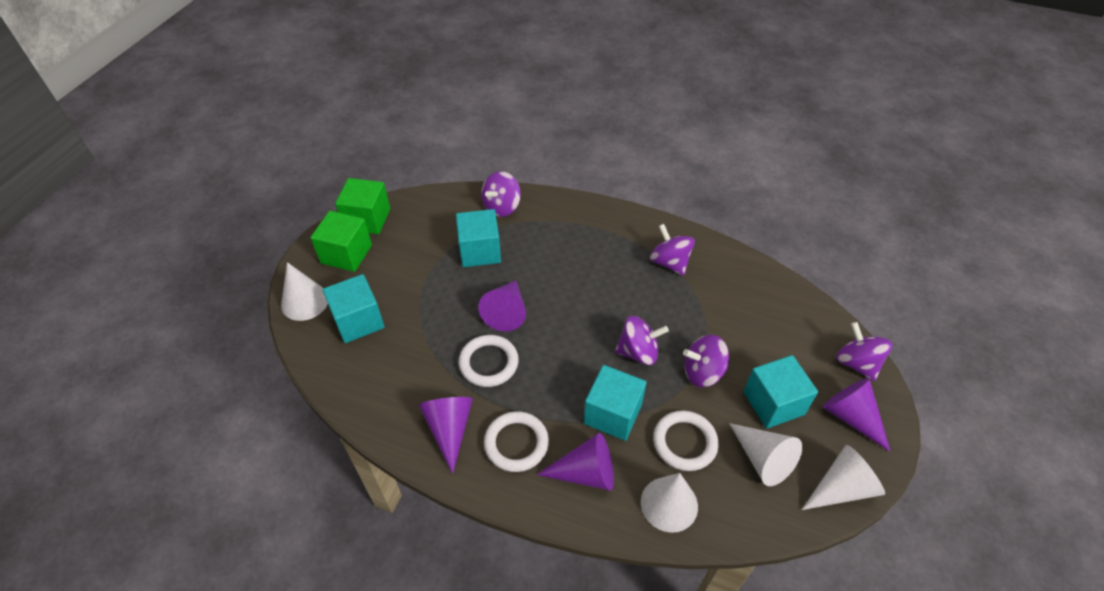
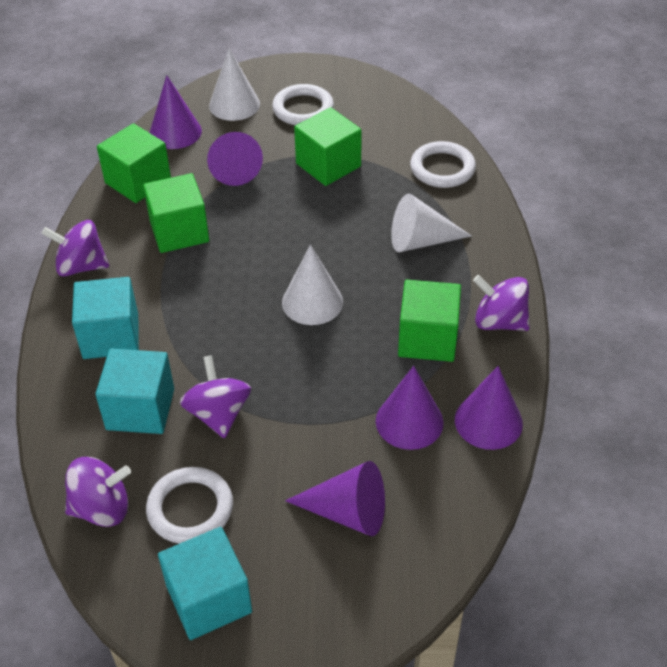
green cube: [311,211,372,272] [335,178,390,234] = 2 -> [97,123,171,203] [143,173,209,253] [294,107,362,186] [398,280,461,362] = 4
purple cone: [419,397,473,474] [478,280,526,332] [536,433,614,491] [823,378,891,452] = 4 -> [150,75,202,149] [207,132,263,186] [285,461,385,536] [376,366,444,450] [455,366,523,450] = 5
purple spinning top: [481,171,521,217] [615,316,669,365] [650,224,695,276] [683,335,729,387] [836,322,892,381] = 5 -> [41,220,109,277] [65,457,131,527] [180,355,251,439] [473,275,530,331] = 4
turquoise cube: [323,274,385,343] [456,209,501,267] [584,365,647,441] [743,355,818,429] = 4 -> [72,277,139,359] [95,349,174,434] [158,527,252,640] = 3
white cone: [281,262,328,321] [641,473,698,533] [729,423,802,486] [802,445,885,510] = 4 -> [209,48,260,121] [282,245,343,325] [391,194,472,252] = 3

